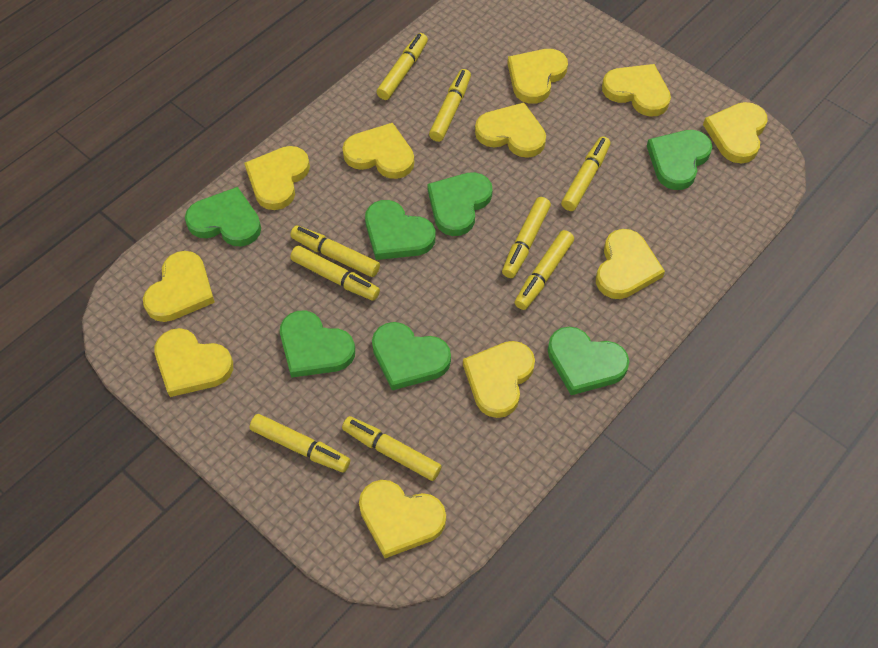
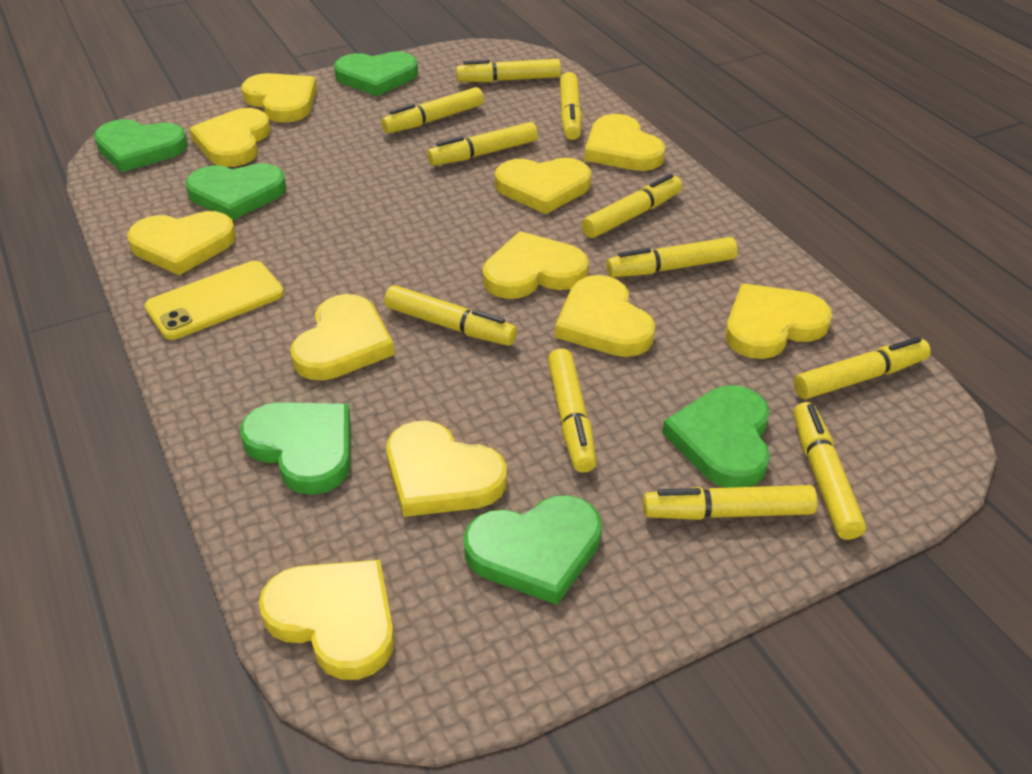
green heart: [185,187,261,246] [280,310,355,378] [365,200,435,260] [372,322,451,390] [427,172,493,236] [548,327,629,395] [647,130,712,190] = 7 -> [94,119,188,172] [185,163,286,221] [240,402,350,495] [334,52,418,96] [464,495,602,605] [662,385,770,488] = 6
yellow marker: [250,414,350,472] [290,225,380,277] [290,246,380,301] [342,416,442,481] [377,33,428,100] [429,69,471,142] [502,197,551,278] [514,230,574,310] [561,136,610,211] = 9 -> [381,87,484,134] [384,285,517,346] [427,122,538,166] [456,59,561,82] [548,348,597,473] [560,72,582,140] [582,174,682,238] [607,237,738,277] [643,485,818,520] [793,402,866,540] [794,337,931,399] = 11
yellow phone: none = 0 -> [144,261,284,340] = 1

